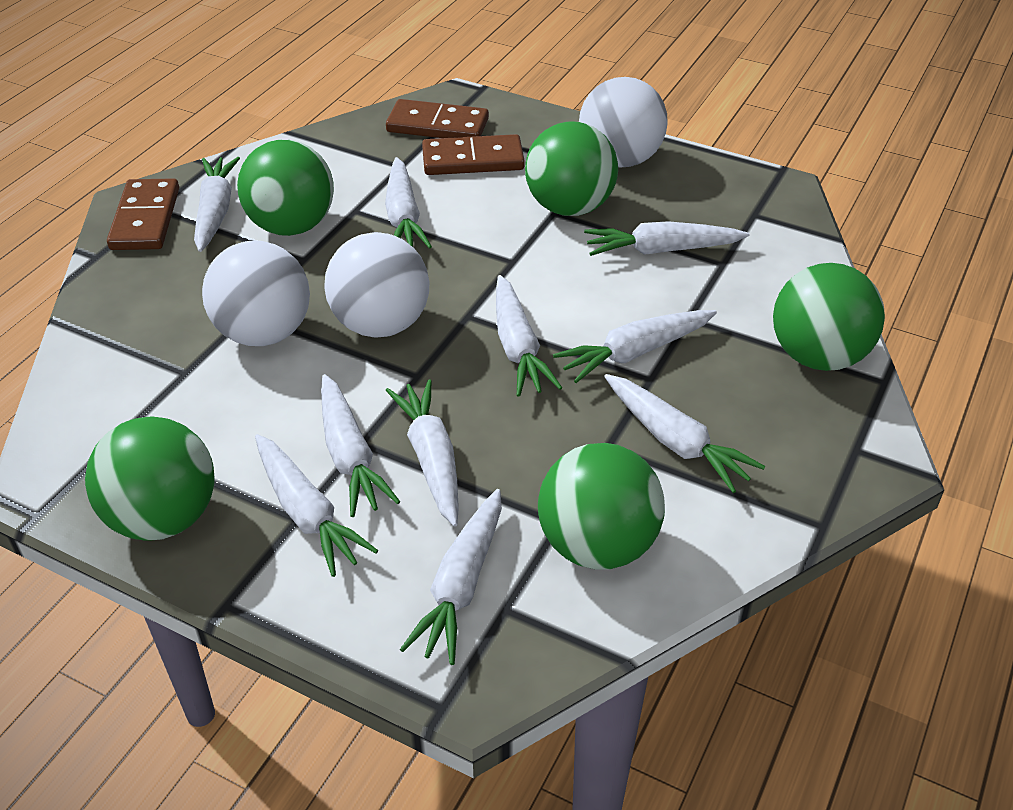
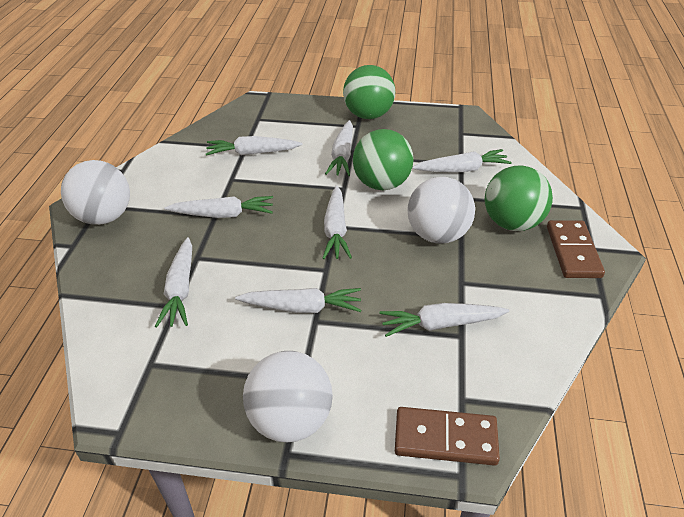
brown domino: [107,178,179,250] [386,99,489,138] [422,134,525,175] = 3 -> [395,407,500,466] [547,220,605,278] = 2
green ball: [85,416,215,541] [237,140,334,236] [525,121,618,216] [538,443,665,570] [773,263,885,371] = 5 -> [343,65,395,119] [353,129,414,190] [485,165,553,231] = 3
white carrot: [194,157,240,252] [255,434,378,577] [321,374,400,517] [385,157,432,248] [386,379,459,527] [400,489,502,665] [496,275,562,397] [553,310,717,383] [584,221,749,256] [604,374,765,493] = 10 -> [155,237,192,328] [165,196,273,218] [206,136,303,156] [235,288,361,313] [323,185,352,259] [325,120,353,176] [379,303,509,337] [412,149,512,172] = 8

